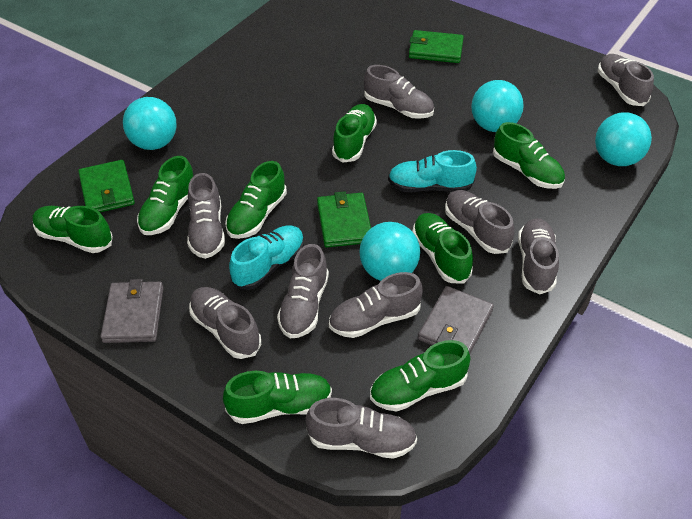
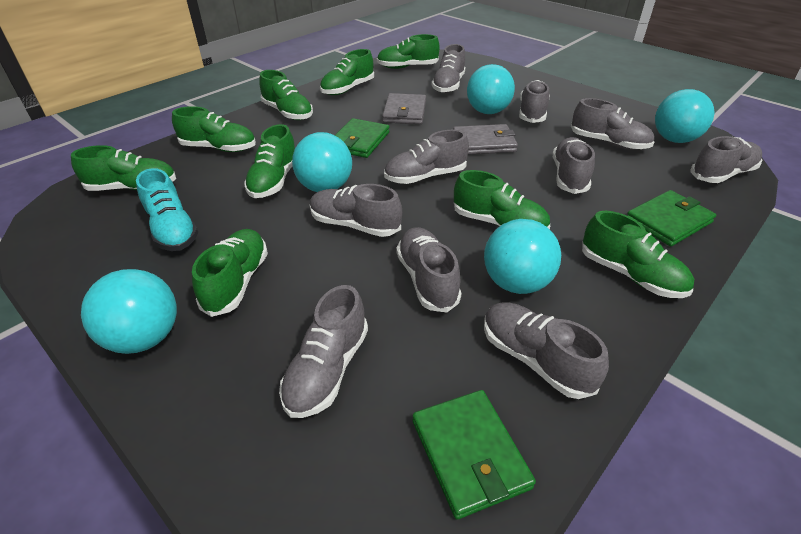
green shoe: [33,206,113,253] [137,156,193,235] [223,371,332,424] [225,161,287,239] [332,104,377,163] [370,340,470,411] [413,213,473,284] [493,122,565,189] = 8 -> [71,145,176,191] [172,106,256,152] [192,229,268,317] [244,124,295,198] [259,70,313,120] [320,49,374,95] [377,34,440,69] [454,170,550,229] [582,211,694,298] = 9
grey shoe: [187,173,225,259] [189,287,261,359] [277,244,329,338] [305,398,417,459] [329,272,423,338] [364,65,434,119] [445,190,515,254] [518,218,559,294] [598,54,654,106] = 9 -> [279,285,368,418] [310,184,402,237] [384,130,469,184] [396,227,462,312] [432,44,465,93] [484,302,609,399] [519,80,550,123] [553,137,595,194] [571,98,654,150] [690,136,762,183] = 10
turquoise ball: [123,97,177,150] [359,222,420,281] [471,80,524,132] [595,112,652,166] = 4 -> [81,269,177,354] [292,132,352,192] [467,64,515,114] [484,219,561,294] [655,89,714,143] = 5
turquoise shoe: [229,225,304,290] [388,150,477,192] = 2 -> [136,168,198,251] = 1

